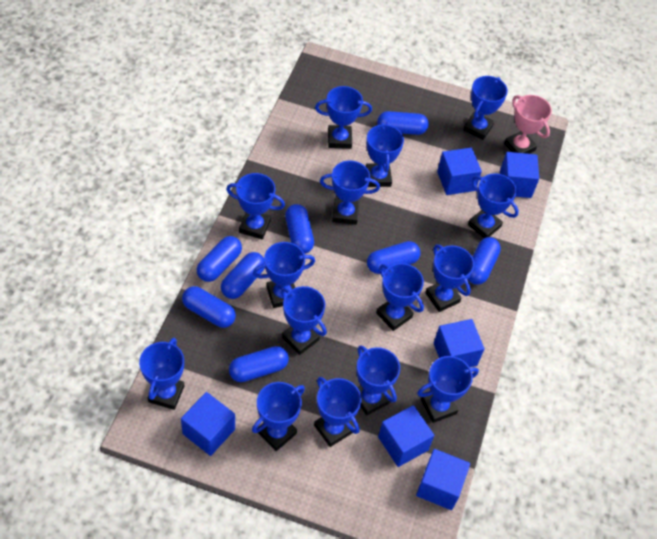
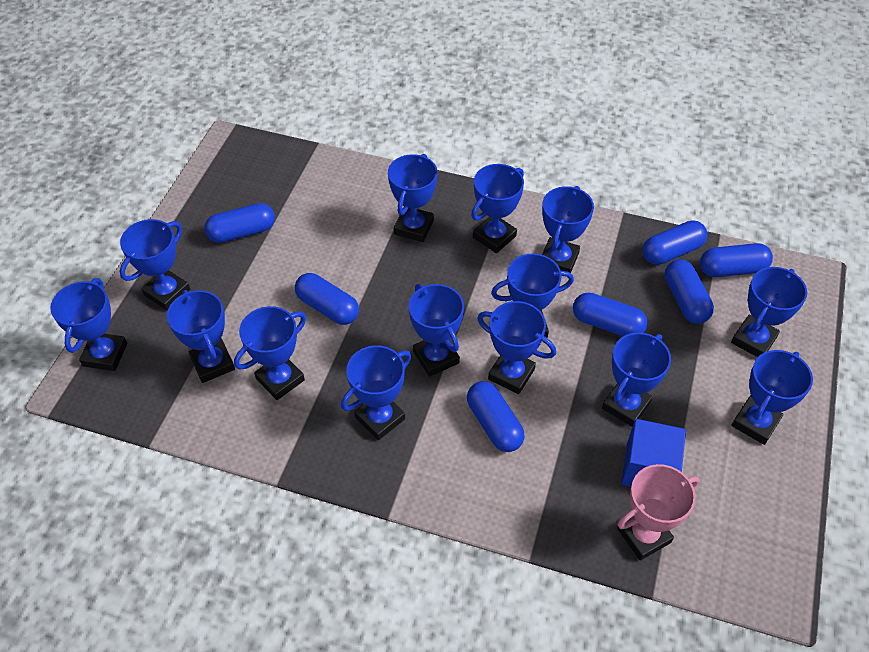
blue capsule: [182,286,236,328] [197,236,242,282] [221,252,265,299] [229,346,289,382] [285,204,314,254] [367,241,420,274] [377,111,429,135] [468,237,501,285] = 8 -> [204,203,275,243] [295,273,359,325] [467,381,525,452] [573,292,648,336] [642,221,708,265] [665,259,714,324] [700,243,773,277] = 7
blue cube: [181,392,235,456] [378,405,434,467] [416,449,470,510] [434,319,484,367] [437,148,482,195] [500,152,539,198] = 6 -> [621,419,686,487] = 1
blue trophy: [139,338,184,410] [226,173,285,239] [252,382,305,451] [253,242,315,308] [281,286,327,355] [314,377,362,447] [315,86,372,149] [320,161,380,225] [356,345,400,416] [366,123,404,187] [376,263,424,331] [417,356,479,423] [425,244,474,312] [463,76,508,140] [468,173,519,238] = 15 -> [50,278,127,371] [120,219,190,310] [167,290,235,383] [234,306,306,400] [341,345,411,440] [388,154,437,242] [409,284,464,377] [471,164,524,253] [477,301,556,394] [491,253,574,338] [542,186,594,273] [602,332,671,427] [731,267,807,357] [731,350,813,445] = 14

